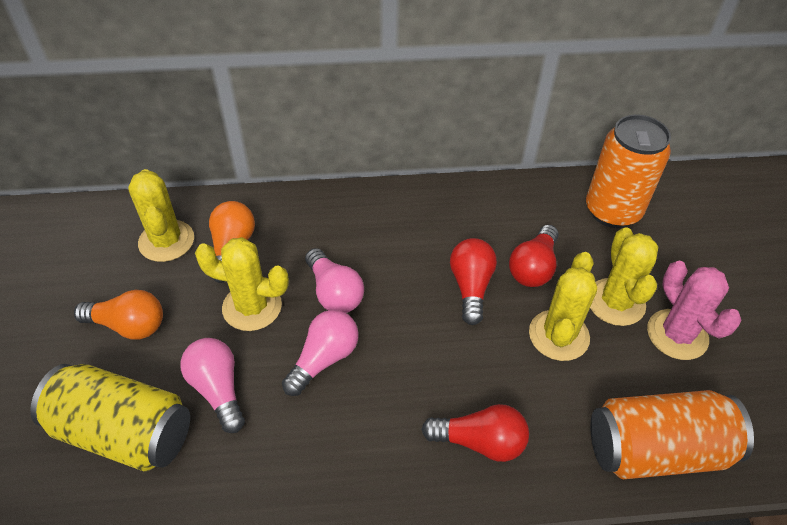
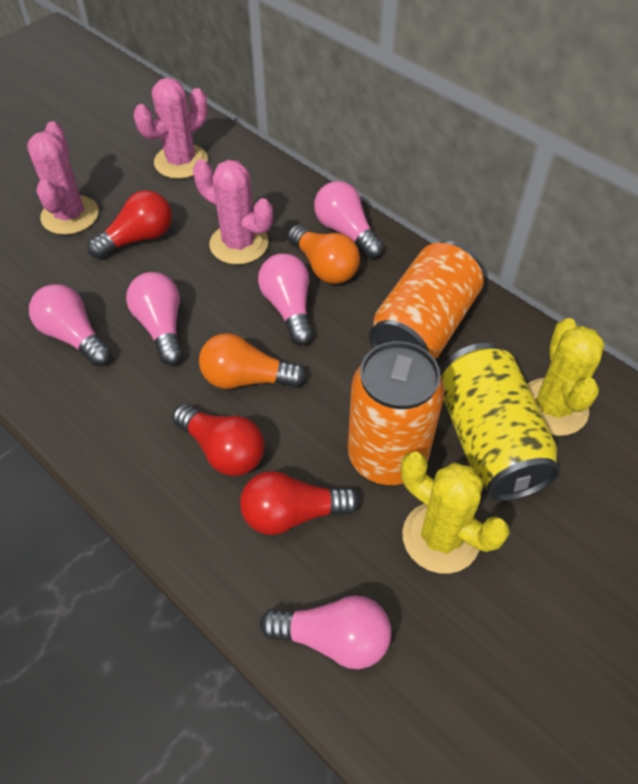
pink cactus: [647,261,741,360] = 1 -> [27,121,99,235] [134,78,208,179] [193,159,273,265] = 3
pink light bulb: [180,338,245,433] [282,310,359,396] [305,248,364,313] = 3 -> [29,284,112,366] [126,272,183,365] [258,253,313,345] [260,595,391,669] [314,181,383,258] = 5
yellow cactus: [128,169,194,262] [195,237,289,331] [529,252,597,361] [590,227,658,326] = 4 -> [401,451,509,574] [527,318,605,436] = 2

